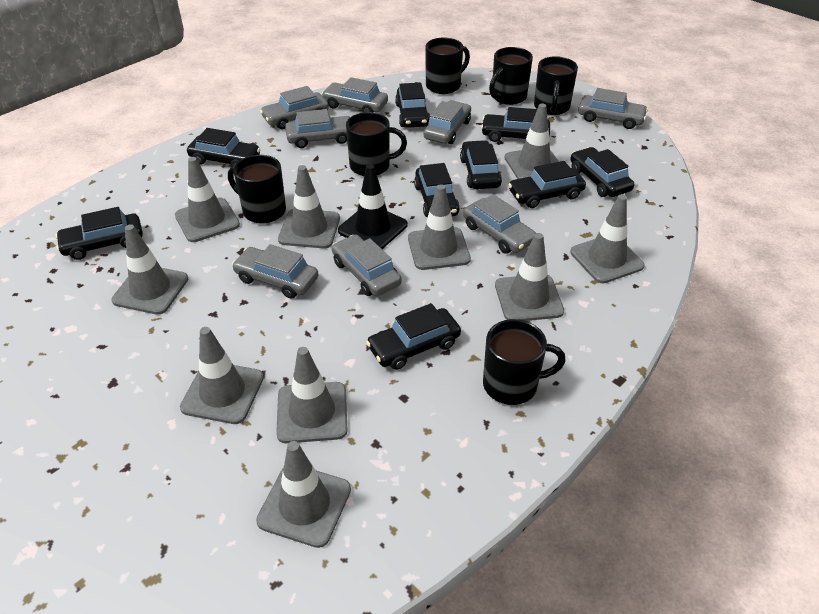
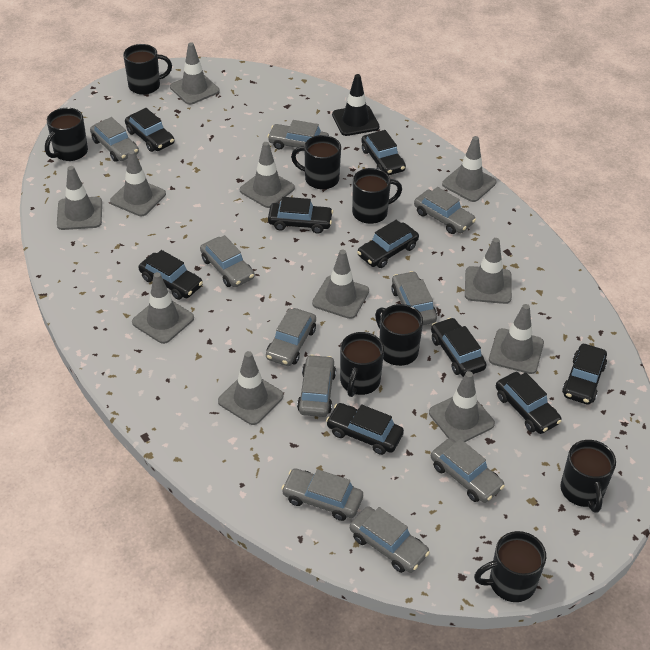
black mug: [228,155,286,223] [346,112,407,176] [425,37,470,94] [483,319,566,405] [489,47,533,105] [534,56,578,115] = 6 -> [45,108,88,161] [123,44,172,95] [291,135,341,189] [340,332,384,397] [352,168,402,224] [375,304,423,366] [474,531,546,602] [561,440,616,513] = 8
grey car: [232,244,319,299] [260,86,329,129] [285,109,350,148] [322,77,388,113] [332,235,402,296] [424,100,471,144] [463,194,536,254] [578,88,648,129] = 8 -> [90,117,139,162] [200,235,255,287] [266,308,316,366] [267,120,329,149] [281,469,363,521] [297,354,336,417] [350,506,430,573] [391,271,437,325] [414,187,476,234] [431,438,505,503] = 10
grey traffic cone: [111,224,188,315] [175,157,240,242] [180,327,264,424] [256,441,351,548] [276,347,348,443] [278,165,340,248] [408,184,471,270] [495,233,564,321] [504,104,559,179] [570,195,645,283] = 10 -> [57,166,102,230] [110,150,166,216] [132,272,194,344] [170,42,219,105] [218,351,283,425] [240,142,295,208] [312,250,369,319] [429,371,495,442] [442,136,496,202] [465,238,512,304] [489,304,544,374] = 11

